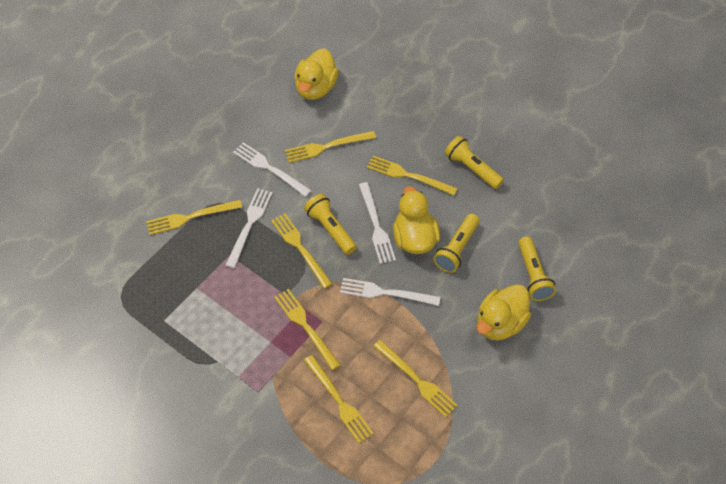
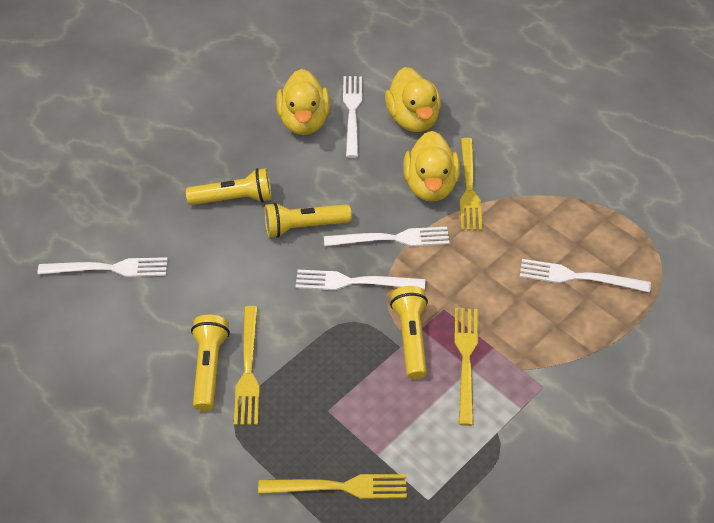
white fork: [225,188,272,268] [233,142,312,197] [340,278,440,306] [359,182,396,264] = 4 -> [37,257,168,277] [296,270,425,290] [324,227,450,246] [343,76,362,158] [520,259,651,292] = 5
yellow fork: [146,200,242,235] [271,213,332,289] [274,289,341,370] [285,131,376,163] [304,355,374,443] [367,156,458,195] [373,340,458,418] = 7 -> [234,306,260,425] [258,474,407,499] [455,308,478,426] [460,138,482,230] = 4

